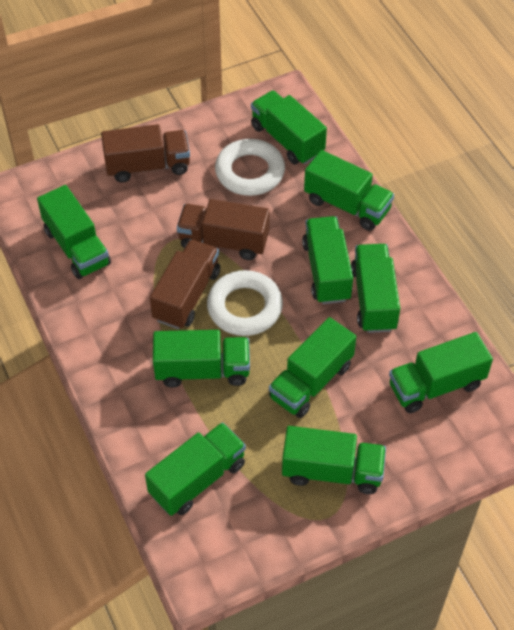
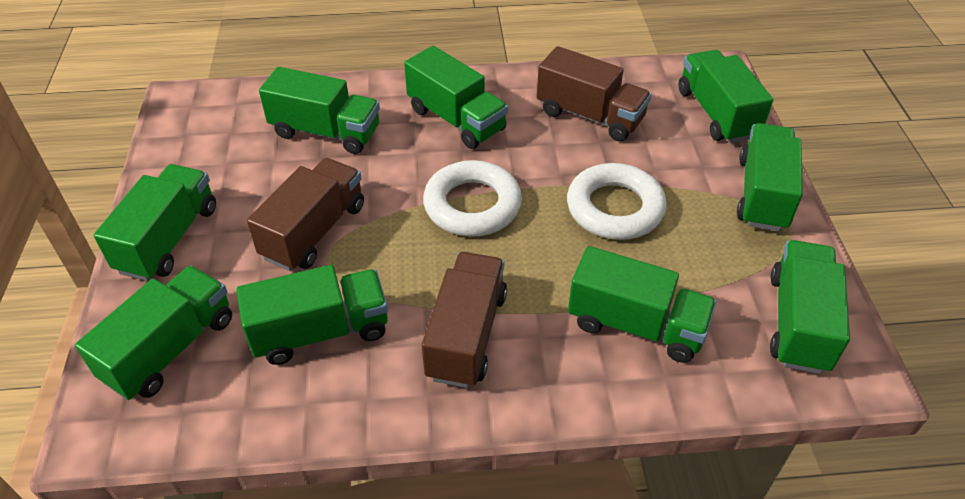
green truck: [37,185,111,279] [145,422,246,516] [153,330,250,388] [251,90,327,165] [269,317,356,418] [282,426,386,494] [302,216,353,304] [304,150,394,231] [351,244,400,333] [389,332,493,413] = 10 -> [75,266,232,400] [93,164,216,281] [236,265,388,365] [259,67,380,154] [404,46,508,149] [568,246,716,363] [678,50,773,143] [737,123,803,231] [770,240,850,374] = 9

